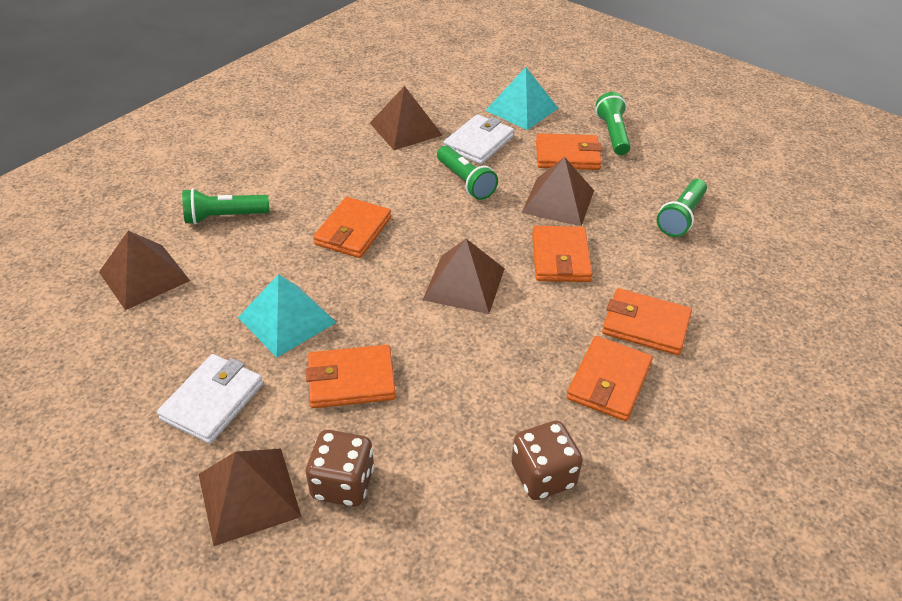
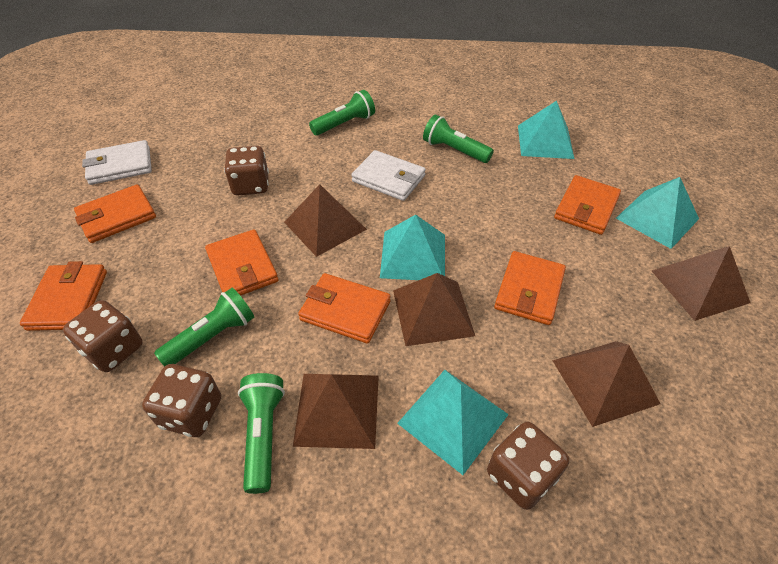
brown dice: [306,430,374,507] [511,421,583,500] = 2 -> [63,300,143,372] [142,364,221,437] [224,146,269,195] [487,422,569,510] = 4
turquoise pyramid: [238,274,337,358] [485,67,558,130] = 2 -> [380,215,445,280] [397,370,509,475] [518,101,574,159] [616,177,699,249] = 4

